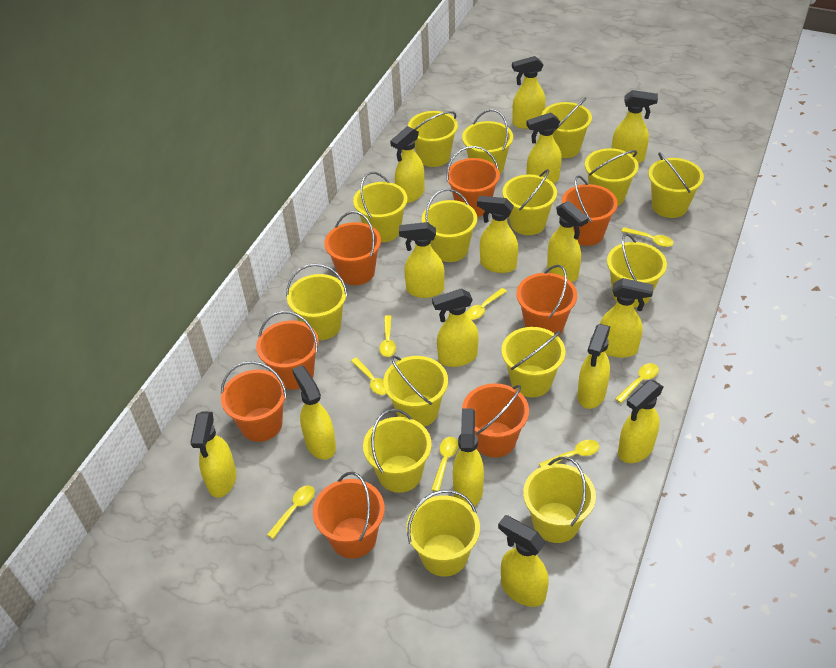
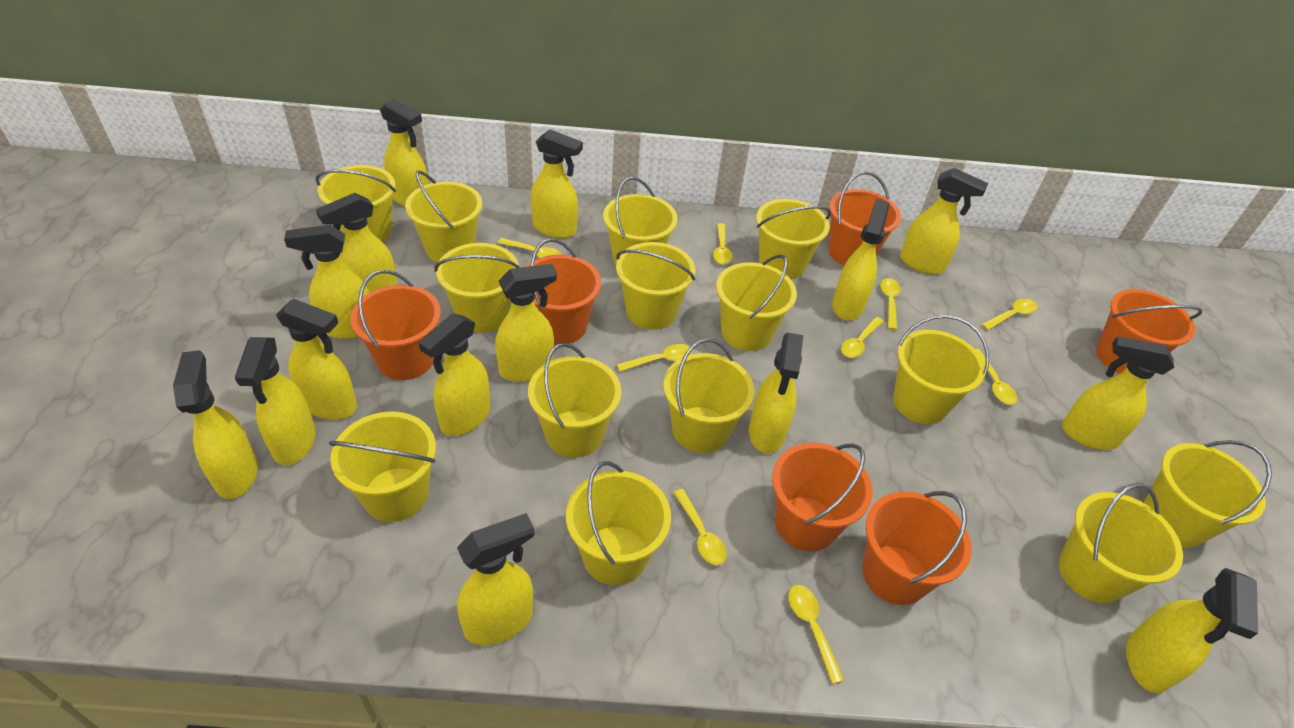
orange bucket: [221,361,287,442] [256,311,319,390] [313,472,385,559] [324,211,381,285] [446,146,500,217] [462,383,529,458] [517,265,577,336] [562,176,618,246] = 8 -> [350,270,441,380] [526,239,601,344] [772,443,873,552] [829,171,901,266] [862,491,972,605] [1096,289,1203,374] = 6
yellow bucket: [286,264,348,340] [353,172,407,242] [363,409,432,493] [383,356,448,427] [407,490,480,577] [408,111,458,167] [422,189,477,262] [462,109,513,174] [501,327,565,397] [502,169,557,235] [523,457,596,543] [542,97,592,158] [585,148,639,206] [607,233,667,307] [648,152,704,218] = 15 -> [316,165,396,242] [329,412,436,522] [405,171,482,263] [435,243,520,333] [528,343,621,458] [566,461,671,585] [603,177,678,266] [616,242,695,330] [663,338,754,453] [716,254,797,351] [756,199,831,279] [893,315,989,424] [1059,483,1183,603] [1144,440,1272,548] = 14
yellow spoon: [267,486,315,539] [351,357,386,395] [379,315,396,357] [431,437,458,491] [466,288,507,320] [539,440,599,467] [615,363,659,403] [621,227,674,247] = 8 -> [498,238,562,258] [617,344,693,372] [674,489,727,565] [713,223,733,265] [788,585,844,684] [841,317,884,358] [880,278,901,330] [975,349,1017,405] [981,298,1037,330] = 9

